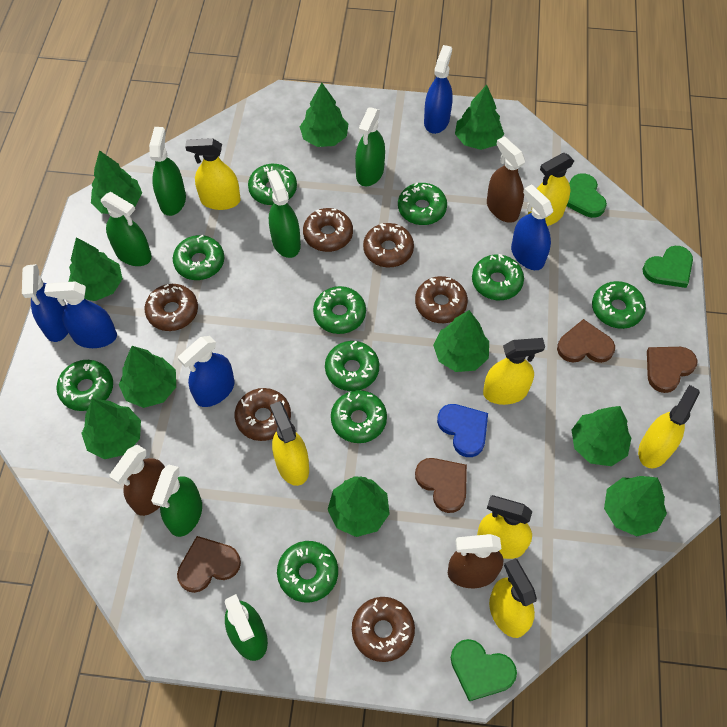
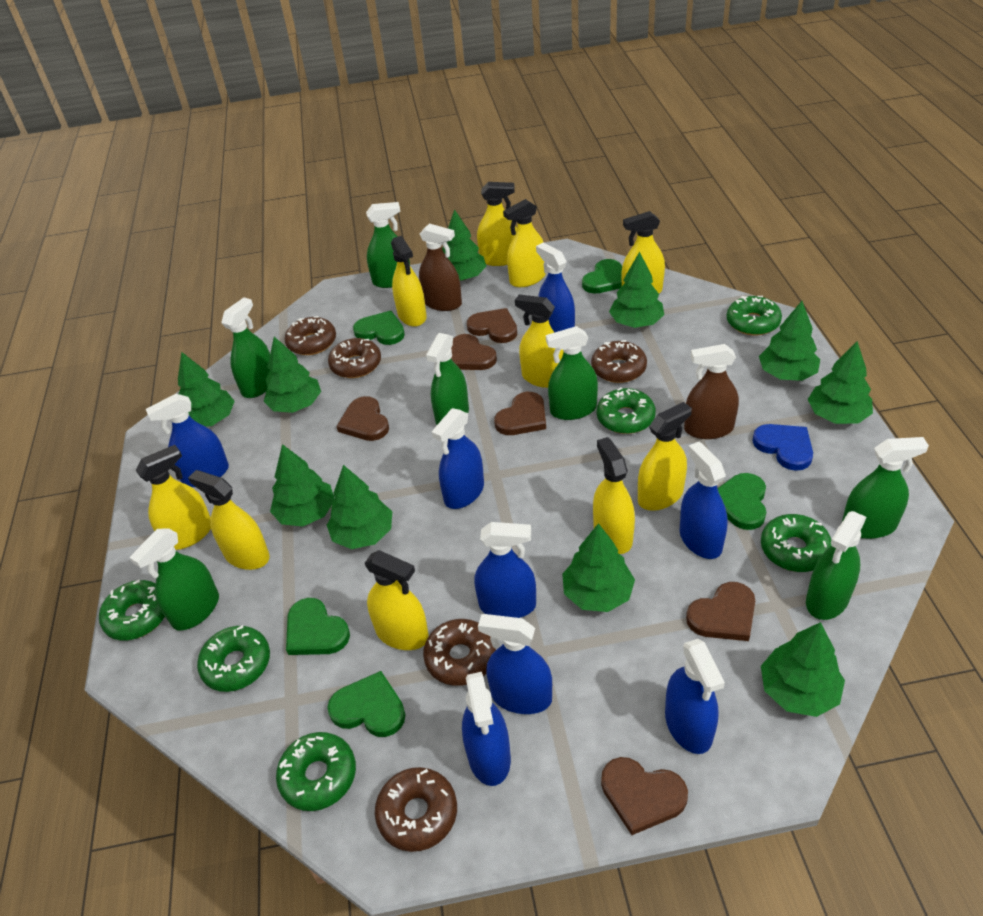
blue spray bottle: [22,264,68,342] [44,282,117,348] [178,336,235,407] [424,45,453,134] [511,184,553,270] = 5 -> [146,394,229,487] [432,408,484,509] [462,672,511,786] [474,522,536,618] [478,614,552,714] [536,243,575,332] [665,639,725,754] [680,442,728,559] = 8
brown donut: [145,284,198,331] [235,388,291,441] [303,208,353,252] [352,597,415,662] [363,223,414,267] [415,276,468,323] = 6 -> [284,316,336,355] [328,338,381,378] [375,767,457,852] [423,619,496,686] [591,340,647,383] = 5
brown heart: [177,536,241,593] [415,458,467,513] [557,319,615,363] [647,347,697,393] = 4 -> [336,396,389,441] [451,334,497,370] [467,308,517,343] [494,392,546,435] [601,757,688,835] [686,582,755,641] = 6
brown spray bottle: [109,445,165,516] [448,534,503,588] [487,136,525,223] = 3 -> [419,224,462,311] [684,344,739,439] = 2
green donut: [56,360,113,411] [173,234,224,280] [248,164,297,205] [277,541,338,603] [313,286,366,334] [325,341,379,391] [331,390,387,443] [398,183,447,225] [472,254,524,300] [592,281,646,329] = 10 -> [99,580,165,640] [197,625,270,692] [276,732,356,811] [597,387,656,434] [727,296,782,335] [761,514,831,572] = 6
green heart: [451,639,517,701] [567,173,607,218] [643,246,693,288] = 3 -> [286,598,350,655] [327,671,406,737] [353,311,405,345] [582,259,622,293] [718,473,766,530] = 5
green spray bottle: [101,192,152,266] [149,127,186,216] [151,465,202,537] [225,594,268,661] [267,170,301,258] [355,107,385,186] = 6 -> [129,528,219,631] [221,298,270,398] [366,202,410,288] [426,333,469,425] [546,326,598,420] [806,511,866,620] [842,437,929,539] = 7
yellow spray bottle: [185,138,241,210] [270,401,309,486] [477,495,532,559] [483,338,545,405] [489,559,537,638] [528,153,574,226] [638,385,700,468] = 7 -> [135,445,211,550] [188,470,270,570] [365,550,429,650] [391,236,427,327] [477,182,517,266] [503,199,546,287] [515,294,564,388] [593,437,635,554] [622,211,665,293] [638,402,692,511] = 10

